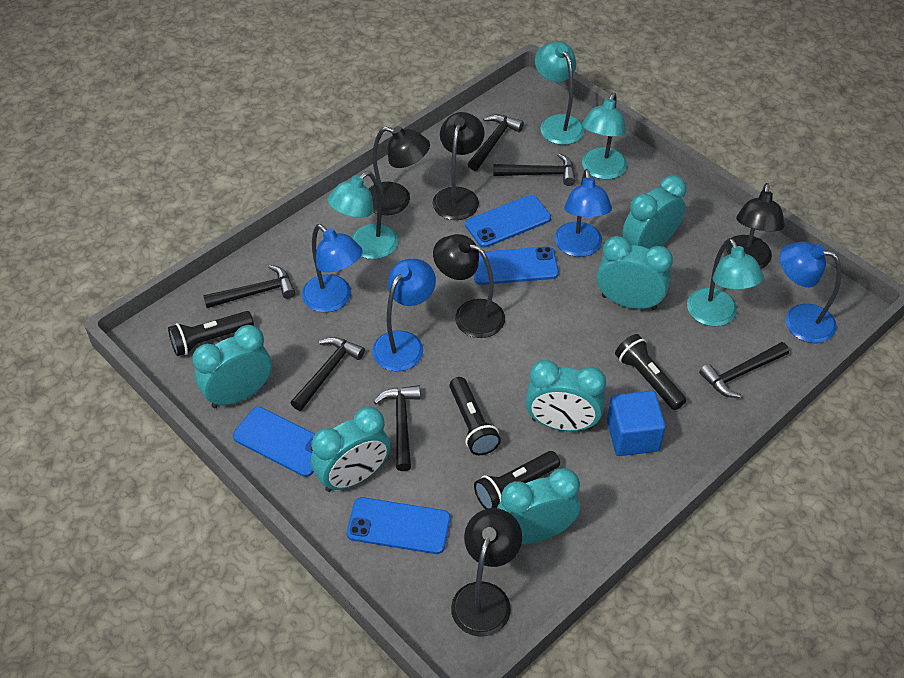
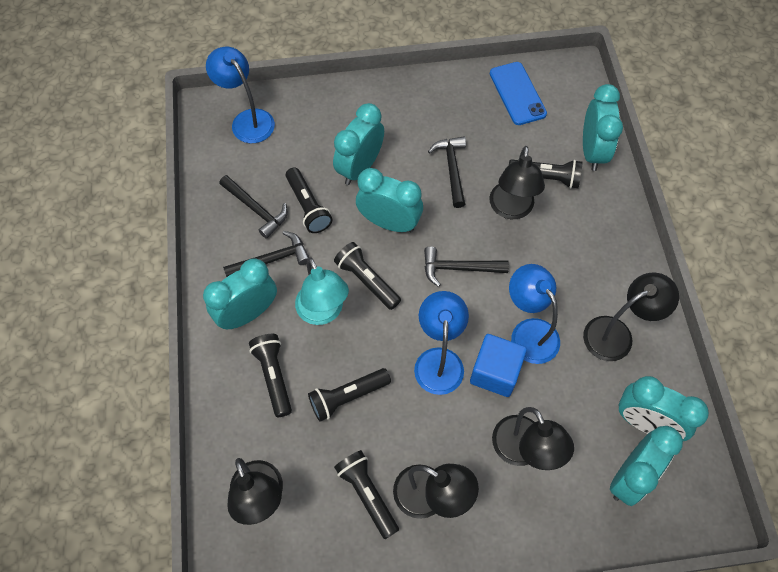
black flashlight: [168,311,254,356] [449,377,501,455] [474,451,560,509] [615,334,686,410] = 4 -> [249,334,292,417] [286,168,333,233] [308,368,391,422] [334,242,401,310] [334,450,399,539] [509,159,582,189] = 6
black hammer: [203,265,296,308] [291,337,365,411] [374,385,420,471] [468,114,524,171] [493,153,576,186] [699,342,789,398] = 6 -> [219,175,288,239] [223,231,309,277] [424,247,509,287] [428,136,466,208] = 4
blue lamp: [302,224,363,313] [372,259,436,371] [555,169,612,257] [780,242,841,343] = 4 -> [206,47,275,143] [414,291,469,395] [509,264,560,364] = 3
blue phone: [233,407,315,477] [347,497,451,554] [465,195,551,248] [474,246,559,285] = 4 -> [490,62,547,125] = 1
turquoise lamp: [328,171,398,259] [535,41,585,145] [582,93,627,179] [687,238,764,326] = 4 -> [295,258,349,325] = 1

